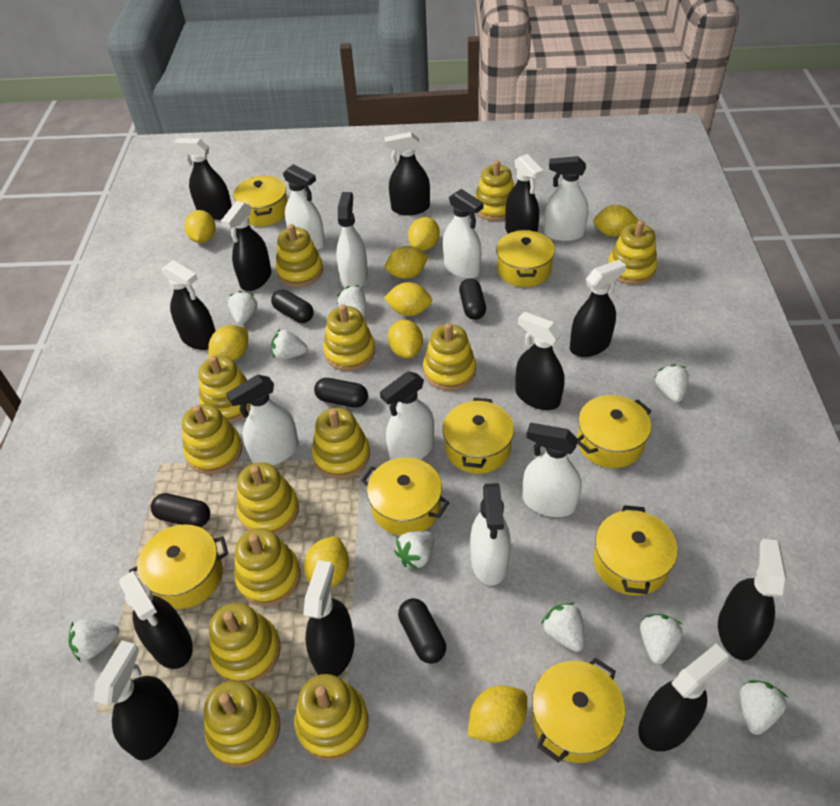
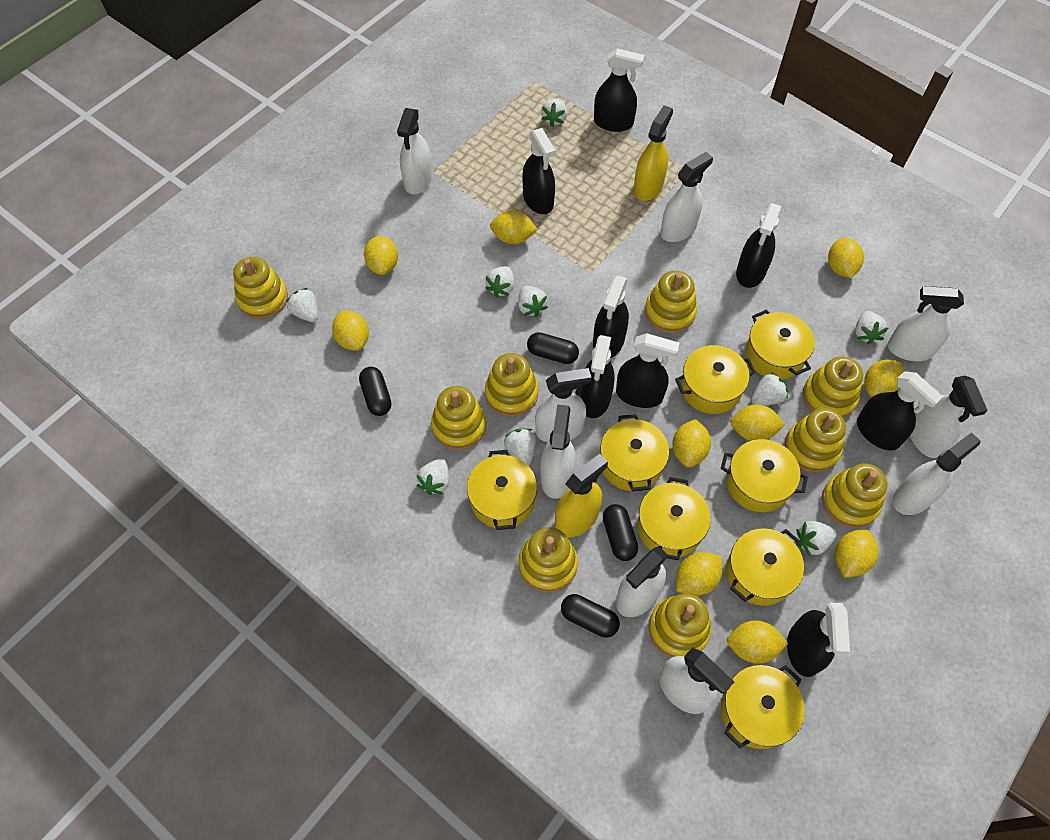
black capsule: [151,493,210,527] [271,290,314,323] [314,378,368,408] [398,598,446,664] [459,278,486,320] = 5 -> [359,367,392,416] [527,332,579,364] [561,594,620,638] [603,504,638,561] = 4
black spray bottle: [93,640,179,760] [119,571,193,669] [162,260,216,350] [174,138,232,220] [221,201,271,291] [303,560,354,676] [385,132,430,215] [505,154,543,234] [515,312,565,410] [570,260,626,357] [638,644,729,752] [718,539,787,660] = 12 -> [522,128,555,214] [579,335,614,418] [593,276,629,358] [594,48,644,132] [616,333,679,408] [736,203,782,288] [787,603,850,677] [857,371,943,450] = 8
white spray bottle: [226,375,299,465] [283,164,325,250] [336,192,368,288] [380,371,434,460] [443,189,483,279] [470,483,511,585] [522,423,581,517] [544,156,589,241] = 8 -> [397,108,432,194] [535,368,592,442] [540,404,576,499] [616,547,668,617] [659,647,734,714] [661,152,713,242] [888,286,964,361] [893,432,980,515] [910,376,988,458] = 9
yellow lemon: [184,210,216,243] [208,325,248,361] [304,536,349,588] [384,282,432,316] [385,246,429,279] [388,320,423,358] [408,217,440,251] [468,685,527,743] [593,205,639,237] = 9 -> [332,311,369,351] [364,235,398,275] [490,210,538,244] [672,419,711,467] [676,552,723,596] [727,620,788,664] [730,404,785,441] [828,238,864,278] [835,529,879,578] [864,359,905,397] = 10
yellow spray bottle: none = 0 -> [555,454,608,538] [634,105,673,201] = 2
yellow stacking toy: [182,404,242,474] [198,356,251,423] [204,681,280,767] [209,603,281,684] [234,528,301,606] [237,462,299,534] [275,224,323,287] [294,674,369,760] [312,408,370,479] [323,304,375,371] [423,323,476,390] [475,160,514,221] [608,220,657,285] = 13 -> [233,257,288,319] [431,386,486,450] [485,353,538,417] [519,527,578,593] [645,271,697,333] [649,593,711,658] [785,408,846,472] [803,356,863,418] [822,463,887,528] = 9

